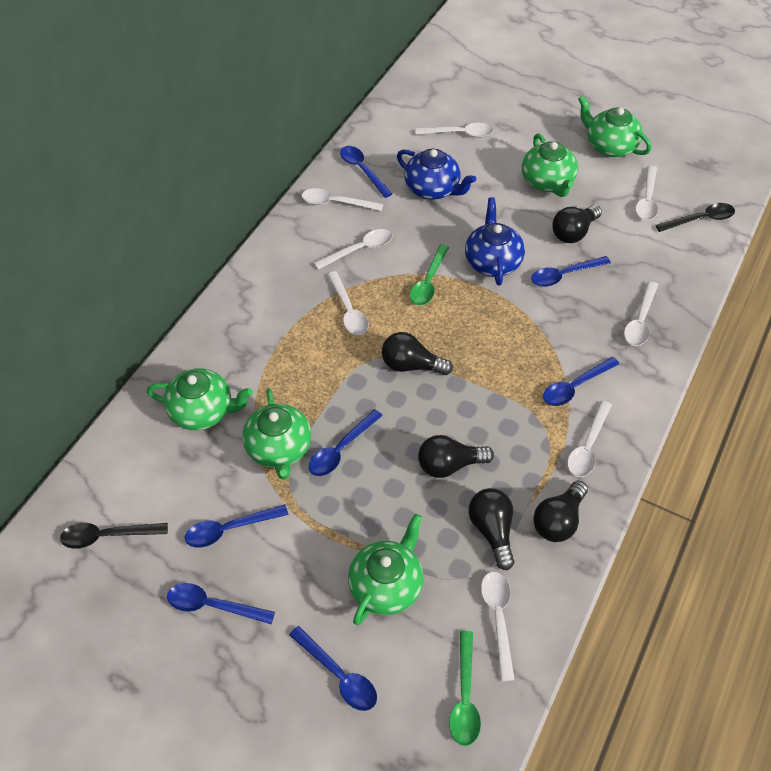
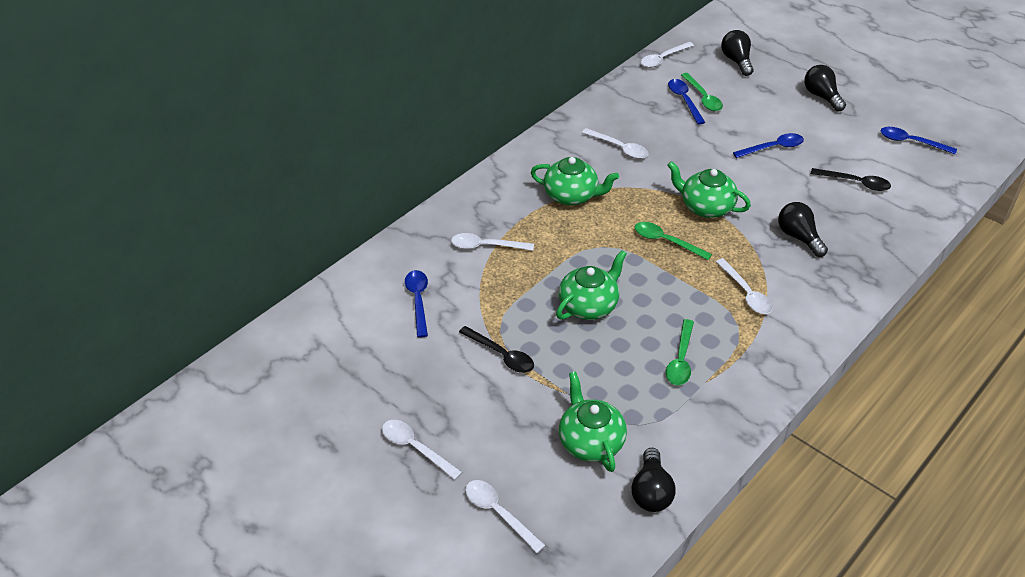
black light bulb: [382,332,453,375] [418,435,494,478] [469,488,514,570] [533,481,588,542] [552,205,602,243] = 5 -> [631,448,675,512] [721,30,754,76] [778,202,828,257] [804,65,846,111] = 4
blue spoon: [167,583,275,624] [185,504,289,548] [289,626,377,711] [309,409,383,476] [340,146,393,198] [531,256,611,287] [543,357,619,406] = 7 -> [405,270,428,338] [668,79,705,125] [733,133,804,158] [881,127,957,154] = 4
blue teapot: [397,149,476,200] [465,197,525,286] = 2 -> none = 0
green spoon: [410,244,449,306] [449,631,481,746] = 2 -> [635,222,712,260] [666,319,694,385] [681,73,723,111] = 3
green teapot: [147,368,253,430] [242,388,311,480] [348,514,424,625] [522,133,578,197] [578,95,651,157] = 5 -> [531,157,619,206] [556,250,627,320] [559,371,627,472] [667,161,751,218] = 4
white spoon: [302,188,383,211] [314,229,392,270] [327,271,369,335] [416,123,493,138] [481,572,515,681] [567,401,612,477] [624,281,658,346] [636,166,658,220] = 8 -> [382,420,462,480] [451,233,534,251] [465,480,546,553] [582,128,648,159] [641,42,694,68] [716,258,772,314] = 6

